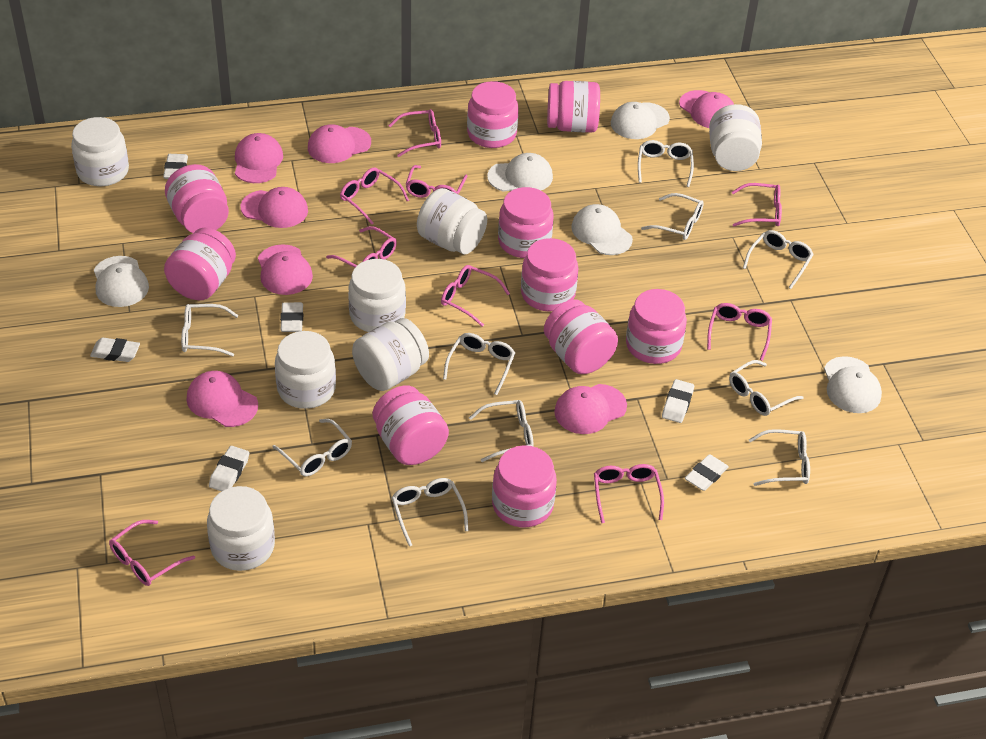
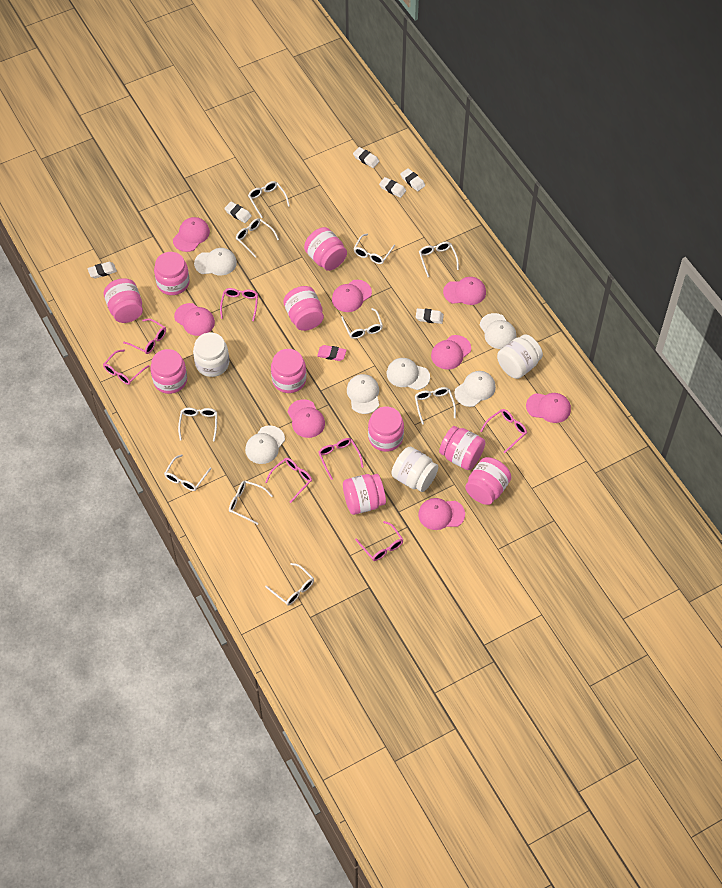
pink cap: [187,371,258,427] [235,133,283,183] [240,187,308,228] [258,244,313,295] [308,124,371,163] [554,384,627,434] [679,90,734,128] = 7 -> [173,217,210,252] [174,303,215,336] [288,399,325,438] [332,280,372,312] [418,498,465,530] [431,335,471,370] [443,277,486,305] [526,393,571,423] = 8
pink eraser: none = 0 -> [317,345,347,361] = 1
pink glasses: [109,520,195,586] [326,226,397,268] [340,167,409,224] [388,109,441,157] [406,165,467,198] [441,265,510,327] [594,464,664,523] [707,303,772,361] [732,183,782,226] = 9 -> [103,350,149,385] [123,318,166,354] [220,288,258,321] [266,458,312,503] [318,438,363,480] [355,521,403,561] [481,409,527,453] = 7
white cap: [94,256,149,307] [487,153,553,192] [572,204,633,255] [611,102,670,139] [824,356,882,413] = 5 -> [194,248,237,276] [245,425,285,464] [347,374,379,414] [387,358,430,390] [454,371,496,407] [480,313,517,349] = 6
white jar: [71,117,129,186] [207,486,275,571] [275,331,336,409] [348,259,406,332] [352,318,429,391] [417,188,487,254] [709,104,762,171] = 7 -> [193,332,229,377] [392,447,438,492] [497,334,543,379] = 3

